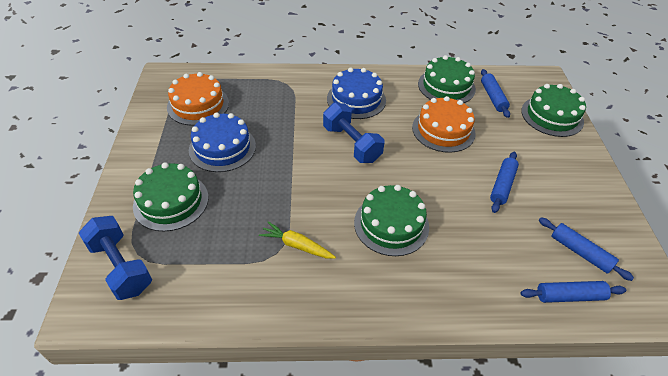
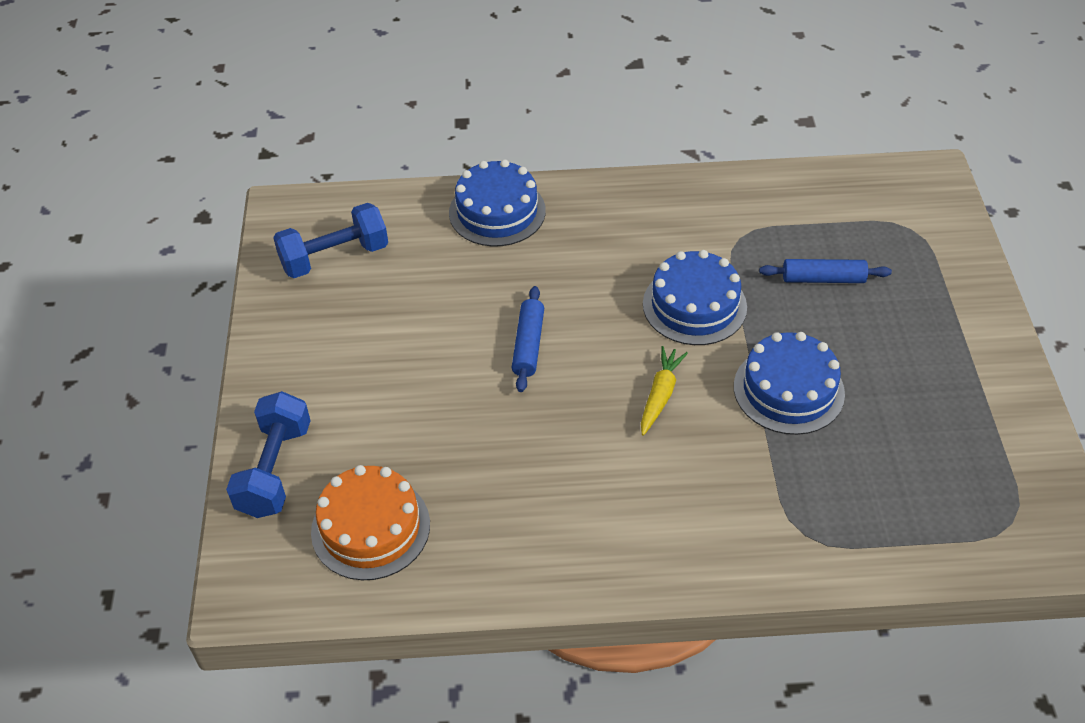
blue cake: [189,112,256,172] [327,68,386,119] = 2 -> [449,159,546,247] [643,250,747,345] [734,332,845,435] = 3
blue rolling pin: [481,69,510,118] [490,152,519,213] [521,281,626,303] [539,218,634,281] = 4 -> [512,286,544,392] [759,259,892,283] = 2
green cake: [133,162,209,231] [354,185,429,256] [418,55,476,103] [521,84,586,137] = 4 -> none = 0
orange cake: [167,72,229,126] [412,96,476,153] = 2 -> [311,465,430,580] = 1

